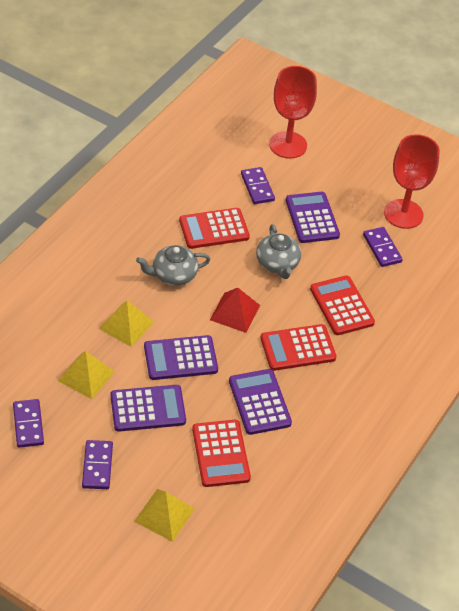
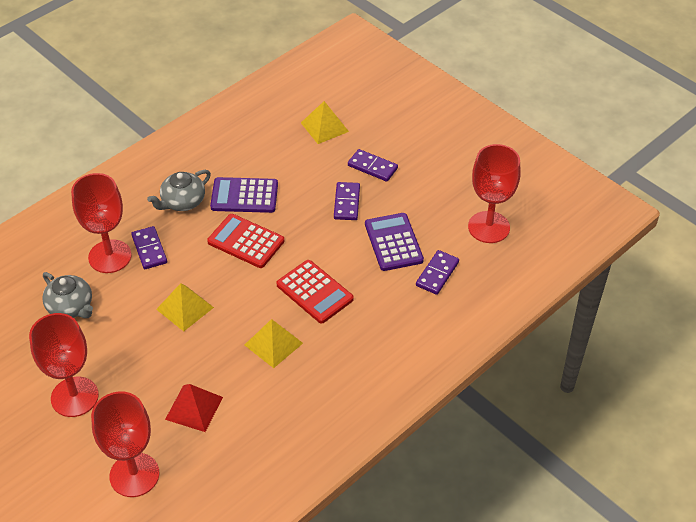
purple calculator: [110,385,186,432] [144,335,218,380] [229,369,292,435] [286,192,340,243] = 4 -> [210,177,278,213] [365,213,424,271] = 2
red calculator: [179,208,250,249] [192,420,251,487] [260,324,336,371] [310,275,375,335] = 4 -> [207,214,284,268] [276,260,354,324] = 2
red goblet: [269,66,317,159] [384,134,440,229] = 2 -> [29,313,99,417] [71,173,132,273] [91,391,160,497] [468,144,521,243] = 4

